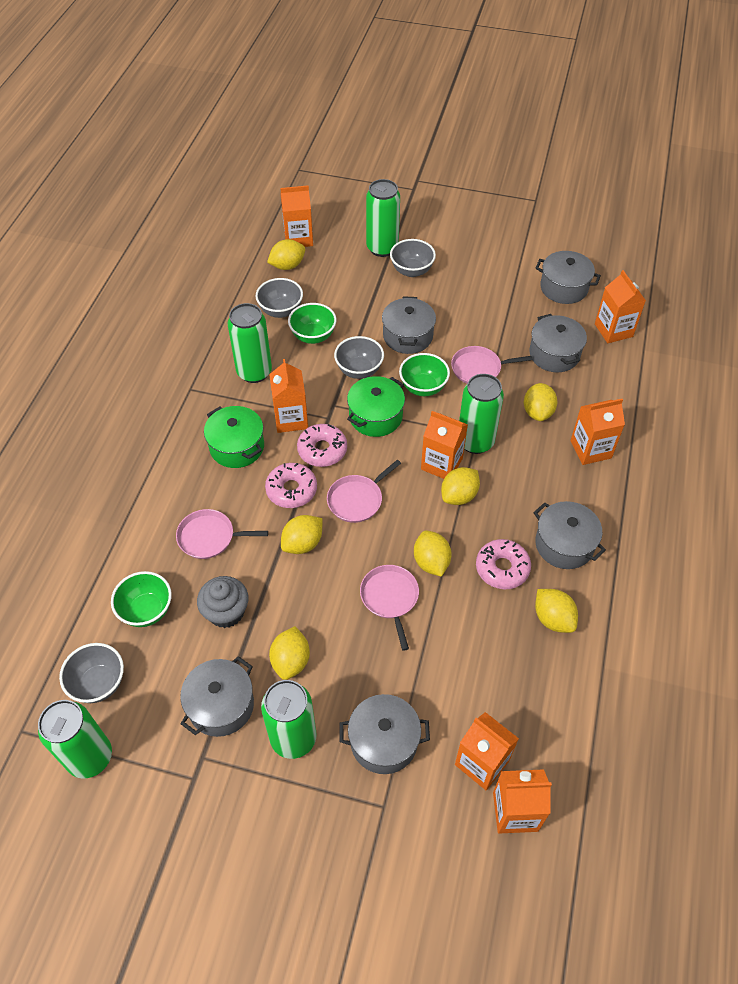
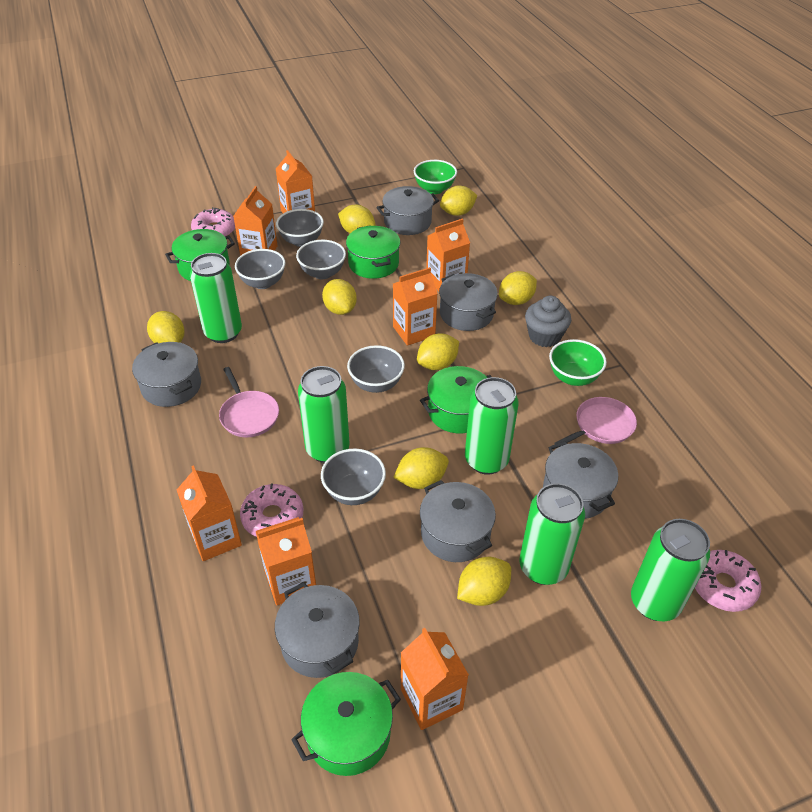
green bowl: [111,571,172,627] [288,303,337,344] [399,353,450,396] = 3 -> [414,160,457,194] [549,339,607,386] = 2
green pot: [204,406,264,468] [347,376,405,437] = 2 -> [165,229,235,281] [291,672,401,776] [346,225,400,279] [420,366,492,434] = 4
grey bowl: [59,643,124,703] [256,278,303,318] [334,336,384,379] [390,239,436,277] = 4 -> [235,249,285,289] [276,209,324,247] [296,240,346,279] [321,448,386,505] [347,345,405,393] = 5
pink pan: [176,509,268,559] [327,460,401,523] [360,565,419,651] [451,346,532,384] = 4 -> [219,367,279,437] [555,397,637,444] = 2
yellow lemon: [267,239,305,270] [269,626,310,680] [281,515,322,554] [414,531,451,577] [441,467,480,505] [524,383,558,421] [535,589,578,633] = 7 -> [147,311,185,343] [322,279,357,315] [338,205,376,233] [393,447,449,489] [417,333,459,370] [440,186,477,216] [457,557,511,606] [499,271,537,305] = 8

